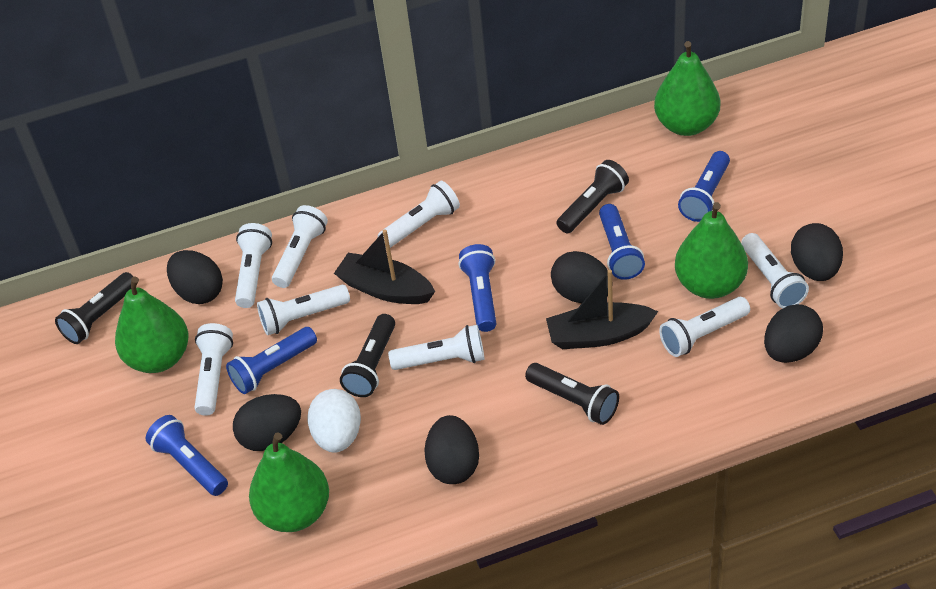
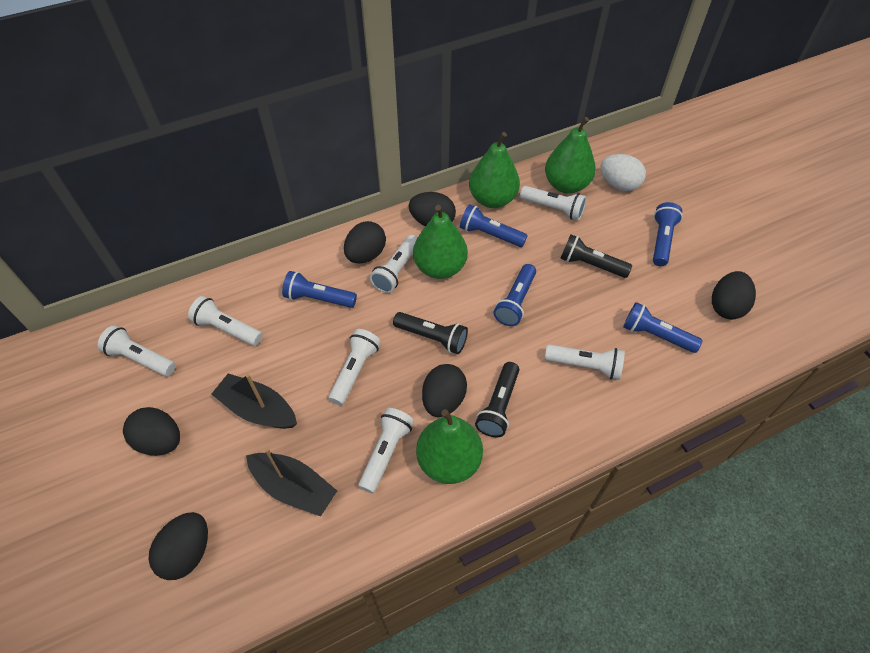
black flashlight: [55,272,134,344] [340,314,395,397] [525,363,619,425] [556,160,629,234] = 4 -> [393,312,468,354] [475,362,519,437] [560,234,632,278] = 3
white flashlight: [194,323,233,416] [235,223,272,308] [257,285,350,335] [272,205,328,288] [377,181,460,248] [388,325,484,370] [659,297,750,357] [741,233,809,308] = 8 -> [98,325,176,376] [188,296,263,346] [329,329,381,405] [358,408,414,493] [370,235,417,293] [520,186,587,221] [545,344,625,380] = 7

